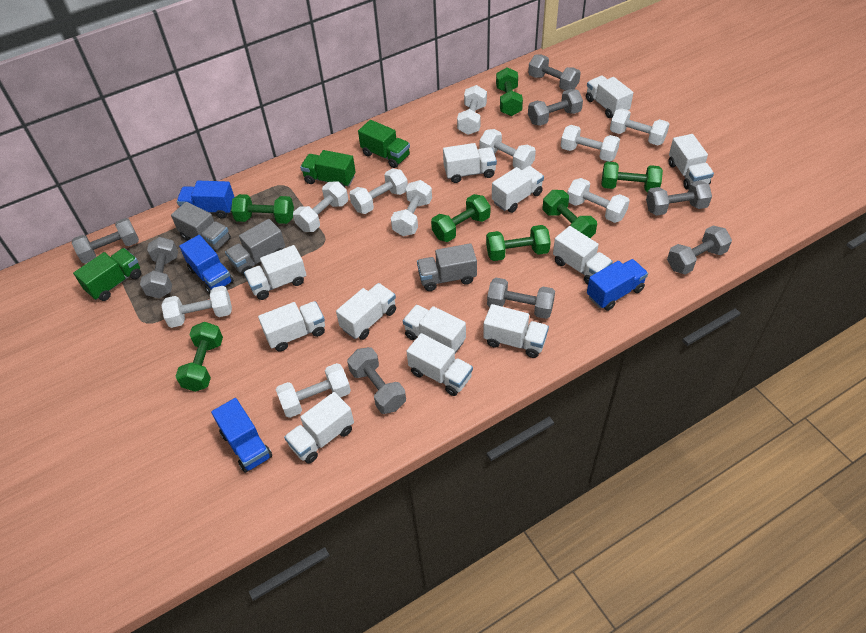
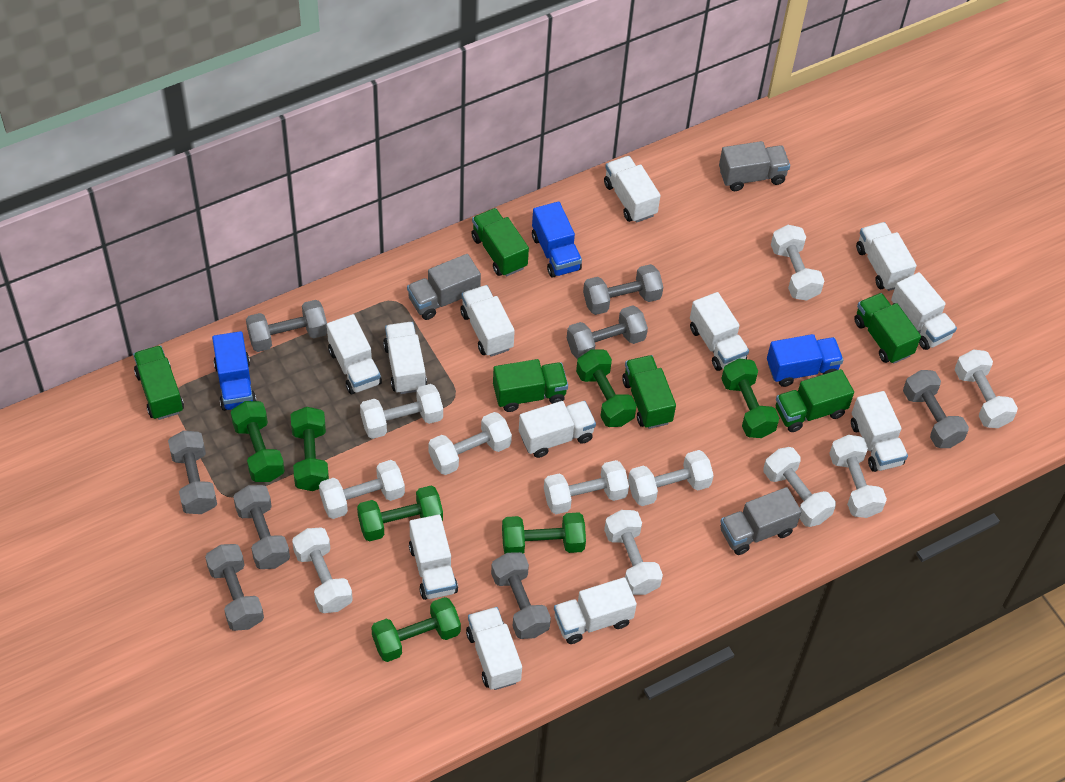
blue truck: [177,181,235,219] [179,235,234,294] [211,398,272,473] [587,259,648,311] = 4 -> [212,331,256,411] [532,202,582,278] [767,334,843,387] = 3
green truck: [73,248,141,301] [300,150,356,188] [358,120,410,168] = 3 -> [133,345,184,420] [471,208,529,276] [493,359,568,412] [622,355,676,429] [776,369,854,432] [854,293,921,364] = 6
white dumbbell: [161,286,232,328] [276,363,351,418] [293,181,348,232] [349,168,408,214] [391,180,432,236] [457,85,487,135] [480,129,536,170] [561,125,620,162] [567,178,630,223] [610,108,669,146] = 10 -> [292,528,353,613] [319,460,405,519] [360,384,443,439] [428,412,512,475] [544,460,629,514] [604,510,663,595] [628,450,714,506] [763,447,836,527] [771,225,824,301] [829,435,887,518] [955,349,1018,428] = 11

